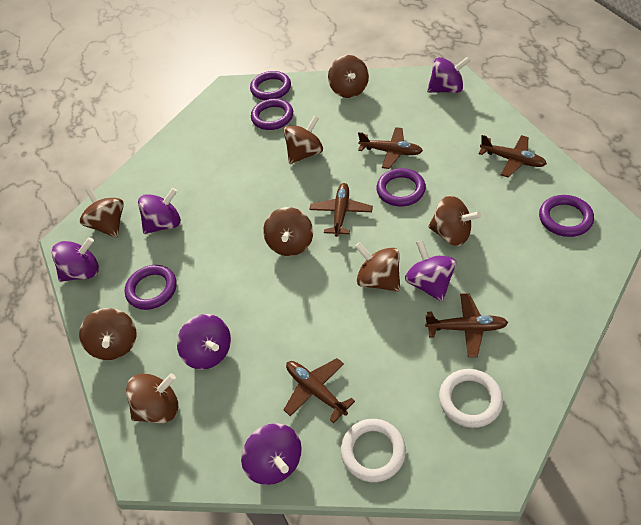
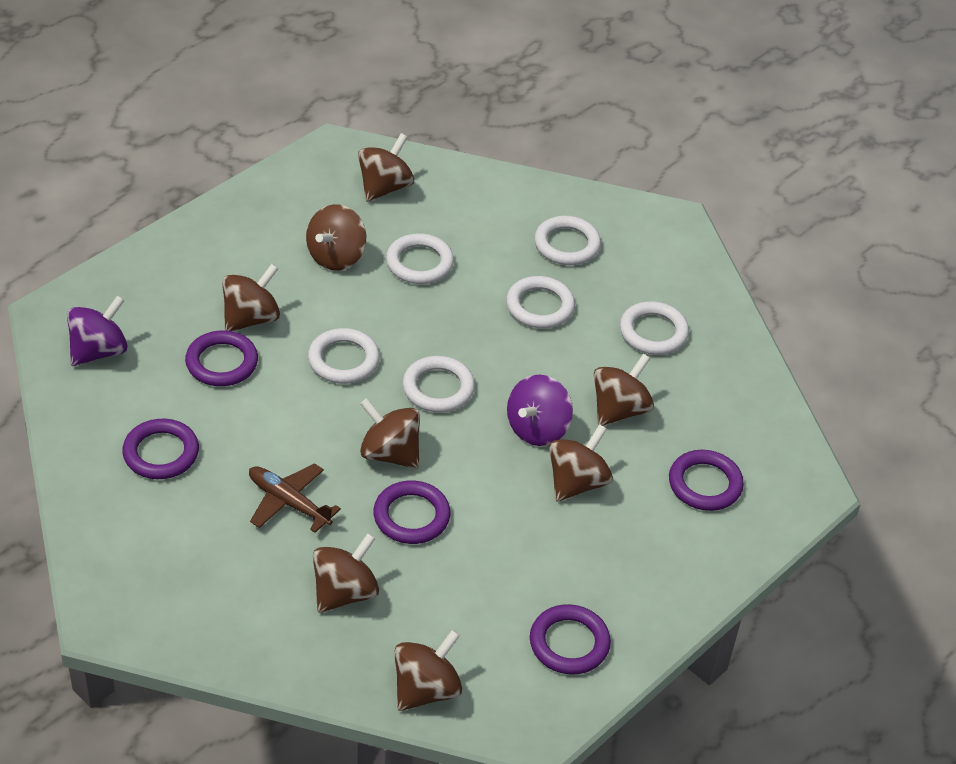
brown plane: [284,358,355,423] [309,183,373,237] [358,127,423,169] [425,293,508,357] [478,135,547,177] = 5 -> [249,463,341,533] = 1
purple spinning top: [52,237,99,282] [138,188,181,234] [177,314,231,370] [241,423,302,485] [405,240,456,302] [427,57,470,93] = 6 -> [67,295,128,366] [507,375,573,446] = 2
white ring: [341,419,406,482] [439,369,503,428] = 2 -> [308,328,380,384] [386,233,454,284] [403,356,475,412] [506,276,575,328] [534,216,601,265] [620,301,689,355] = 6

